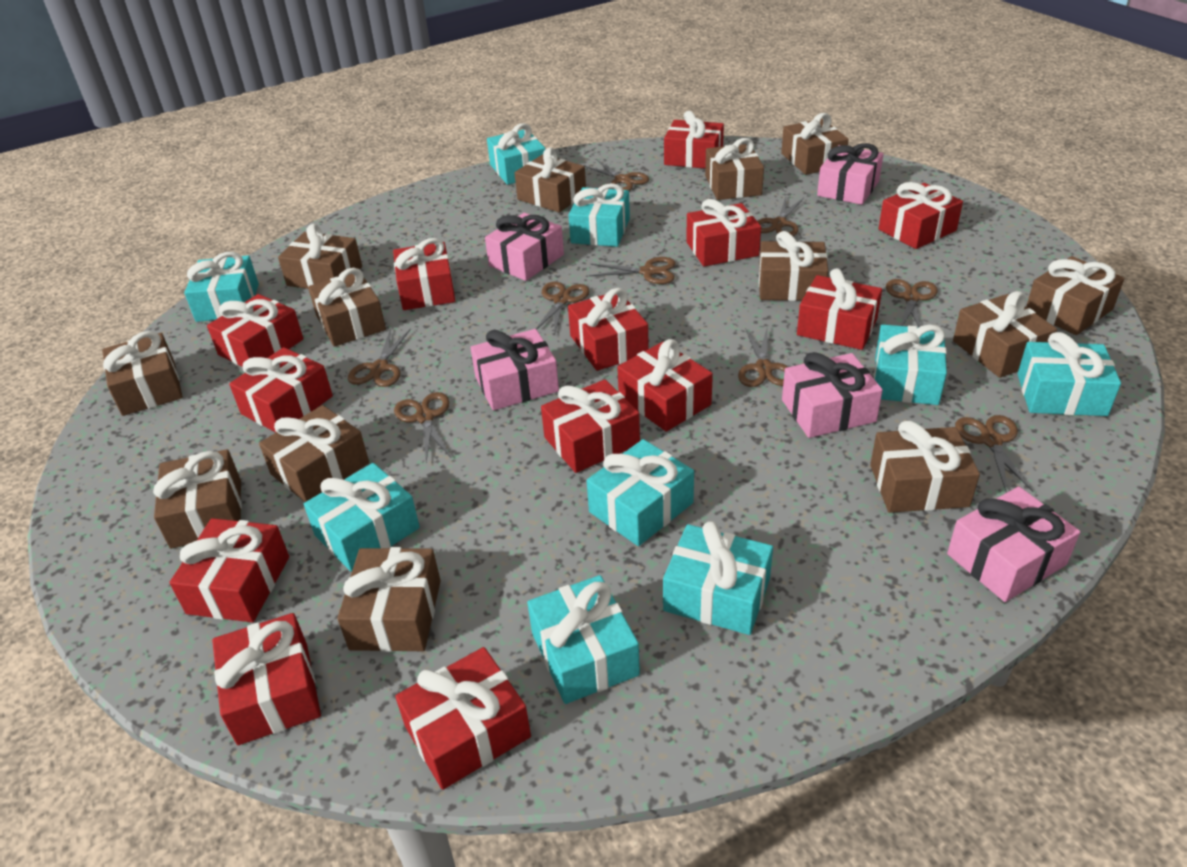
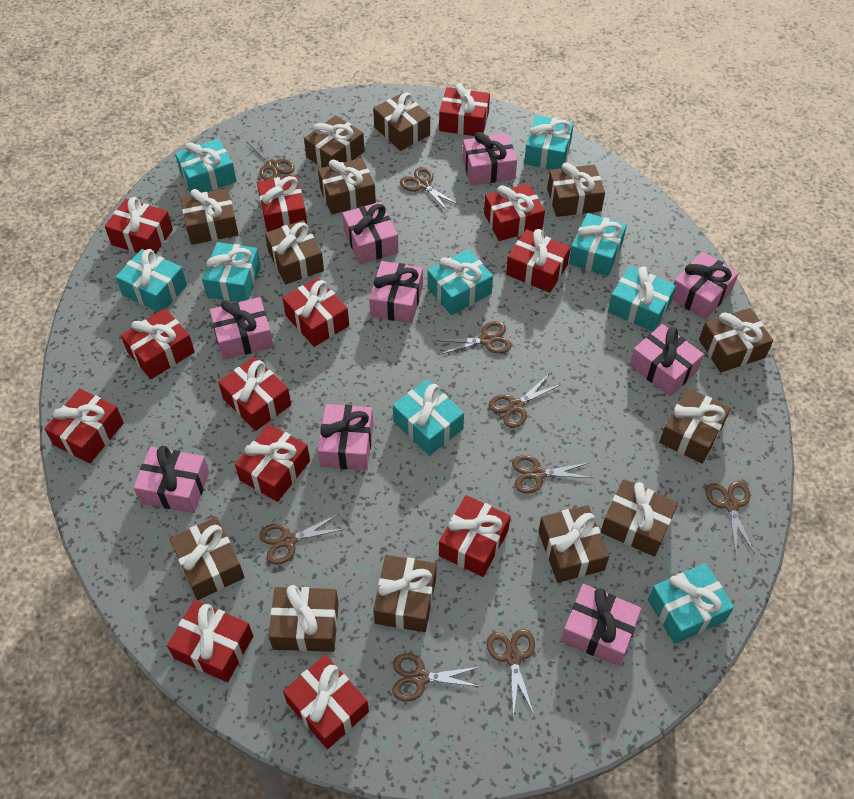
pink gift: [470,329,559,410] [485,213,564,281] [782,352,883,438] [817,143,883,205] [947,487,1080,602] = 5 -> [133,446,209,513] [210,297,273,360] [318,404,373,470] [342,202,398,264] [369,261,423,323] [462,132,517,185] [561,584,642,666] [629,324,704,396] [672,252,739,320] = 9

